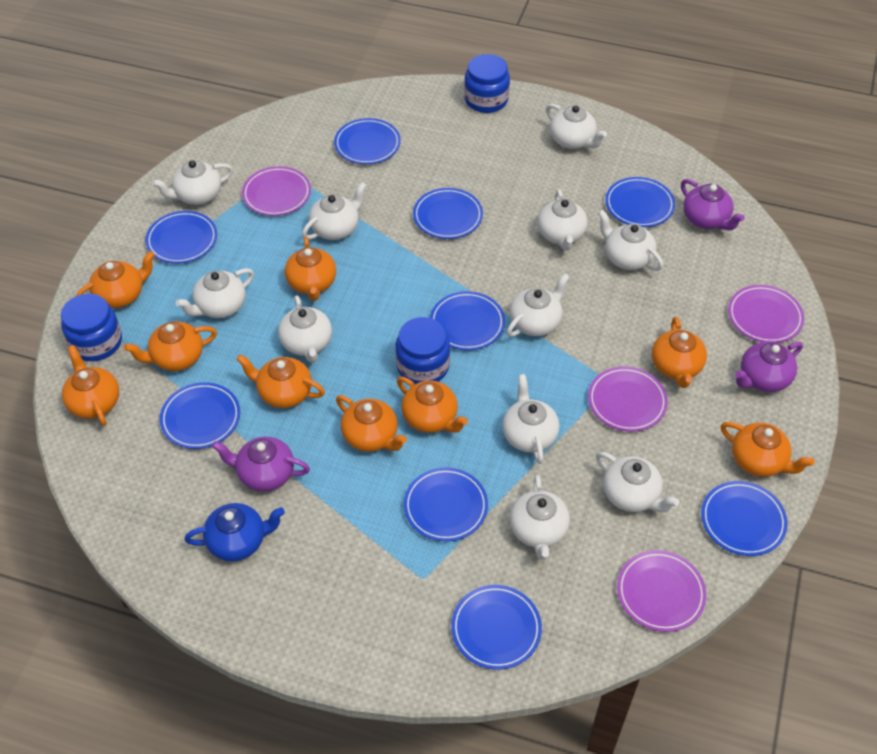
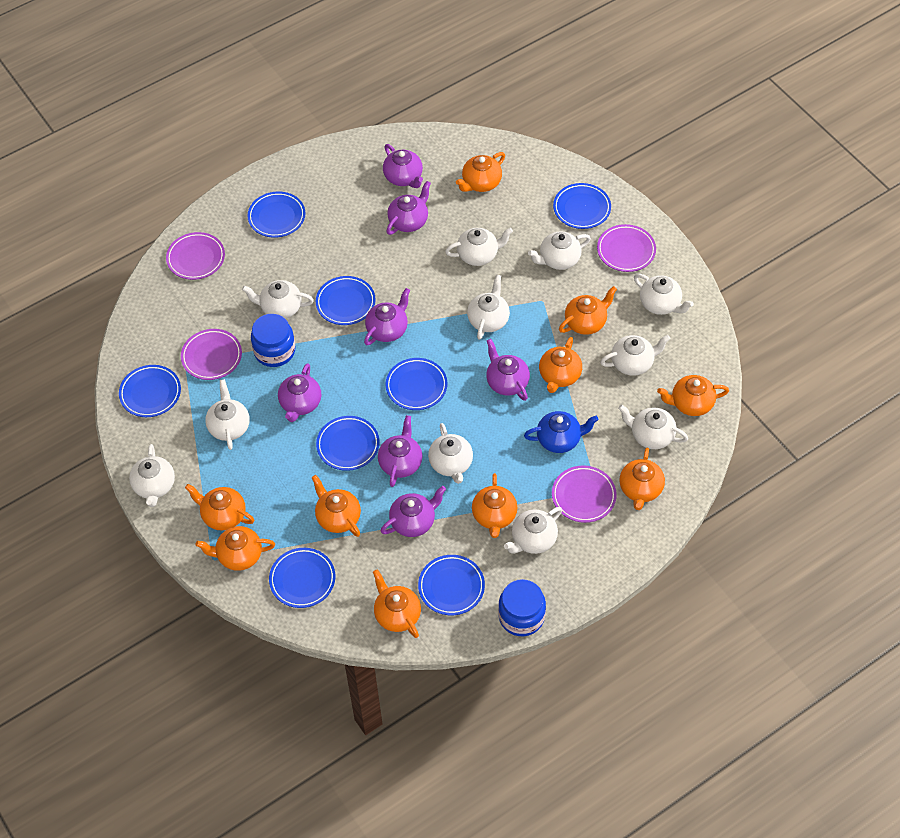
blue jar: [61,294,122,361] [395,317,450,385] [464,54,510,113] = 3 -> [251,314,295,367] [498,579,546,636] = 2
blue plate: [145,211,217,264] [160,382,240,449] [334,118,401,164] [404,467,488,541] [413,188,483,239] [430,291,505,350] [451,585,542,670] [605,177,675,227] [701,481,788,556] = 9 -> [119,365,181,417] [248,192,305,238] [269,548,335,608] [316,276,376,325] [316,416,380,471] [386,358,447,410] [418,555,485,615] [553,183,611,229] = 8
orange teapot: [62,345,119,426] [76,251,155,308] [124,321,217,371] [236,355,325,408] [285,237,336,301] [336,395,407,452] [397,377,468,433] [652,317,707,388] [721,422,815,477] = 9 -> [185,484,255,531] [195,526,275,571] [312,475,361,537] [373,569,421,638] [456,152,505,192] [472,473,517,538] [539,337,582,393] [559,286,617,335] [620,447,665,510] [657,375,729,416] = 10
purple teapot: [212,437,310,491] [681,179,745,230] [735,342,803,392] = 3 -> [278,363,321,422] [364,288,410,345] [378,415,423,487] [380,486,446,537] [383,144,423,188] [386,181,431,235] [486,339,530,401] = 7

